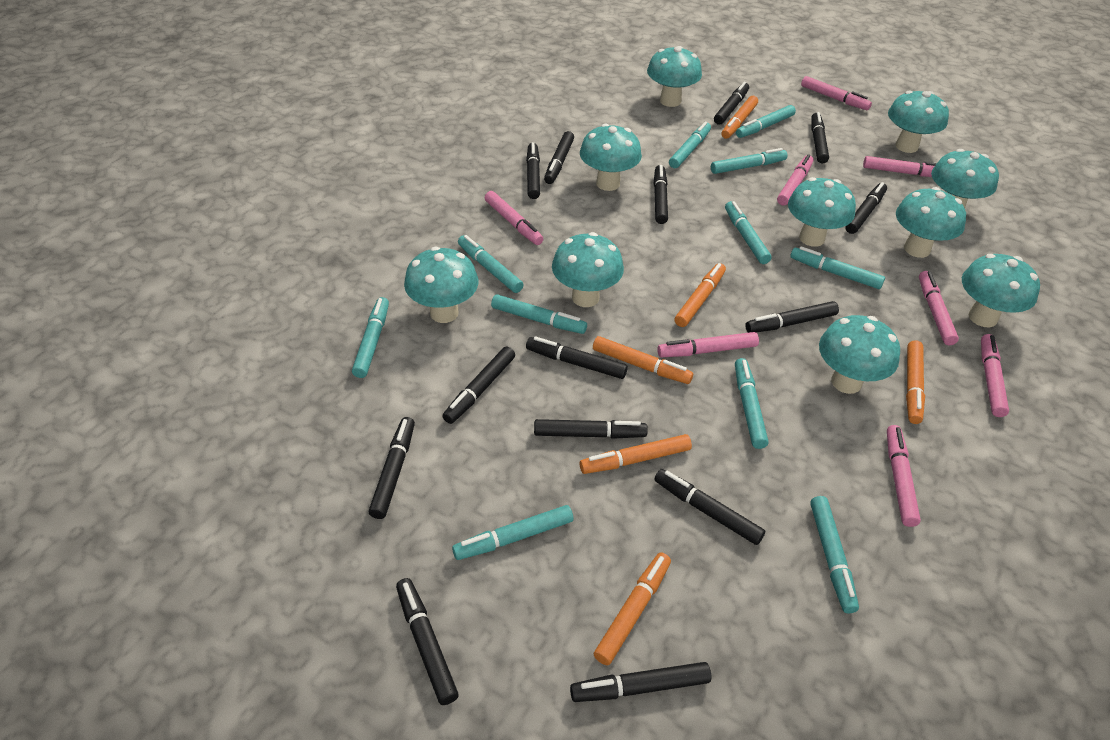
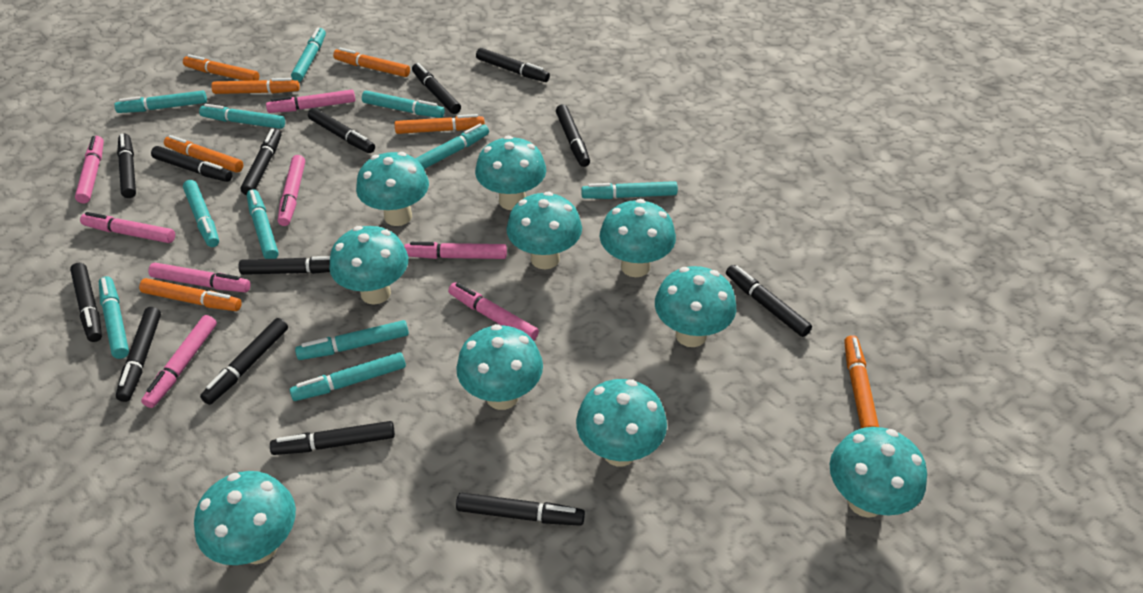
orange marker: [580,434,692,474] [593,336,693,384] [594,552,671,665] [674,263,726,327] [722,96,758,139] [906,340,925,424] = 6 -> [139,278,242,311] [164,135,243,173] [183,54,259,81] [211,78,300,94] [333,48,410,77] [395,114,485,134] [844,335,879,428] = 7

